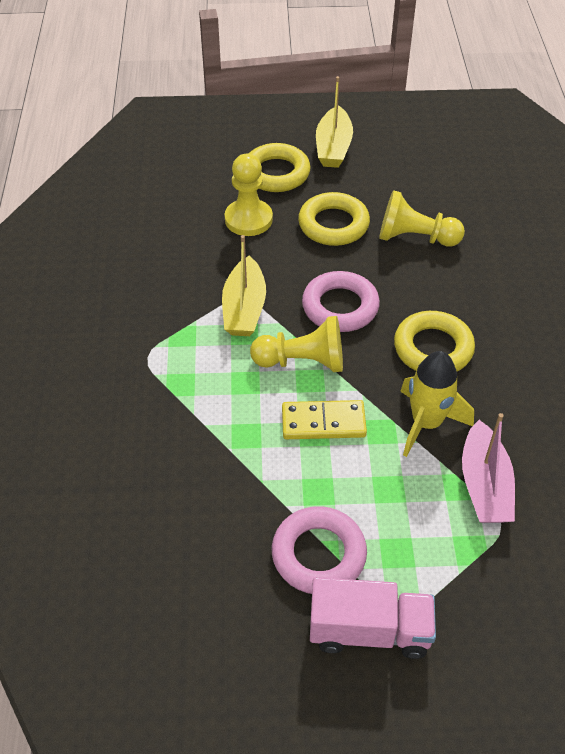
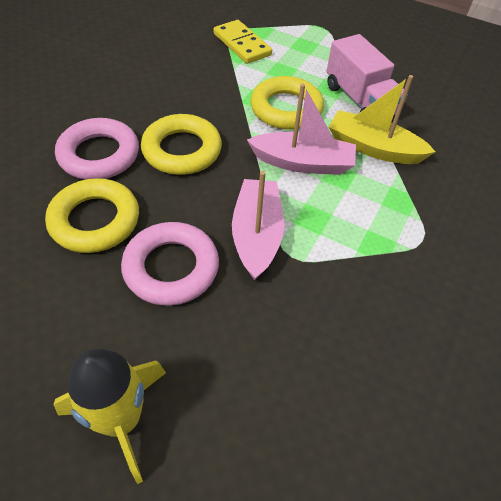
pink boat: [462,413,515,523] = 1 -> [232,171,284,280] [247,84,356,175] = 2
yellow boat: [222,235,266,336] [316,76,353,168] = 2 -> [329,75,435,164] = 1
yellow pawn: [225,154,273,236] [250,316,343,372] [379,190,465,246] = 3 -> none = 0

